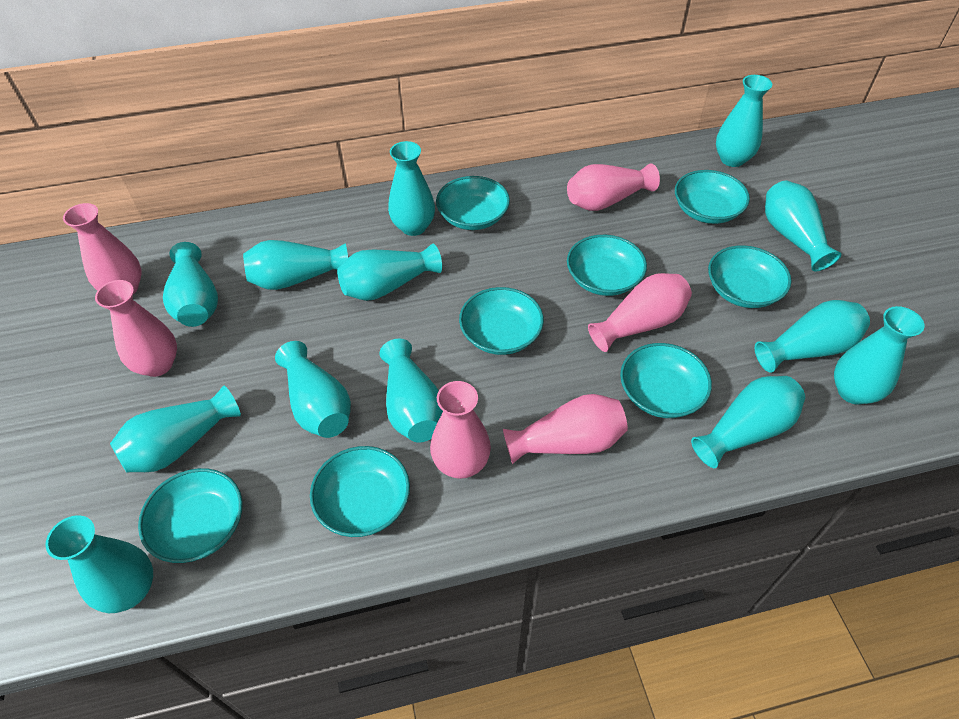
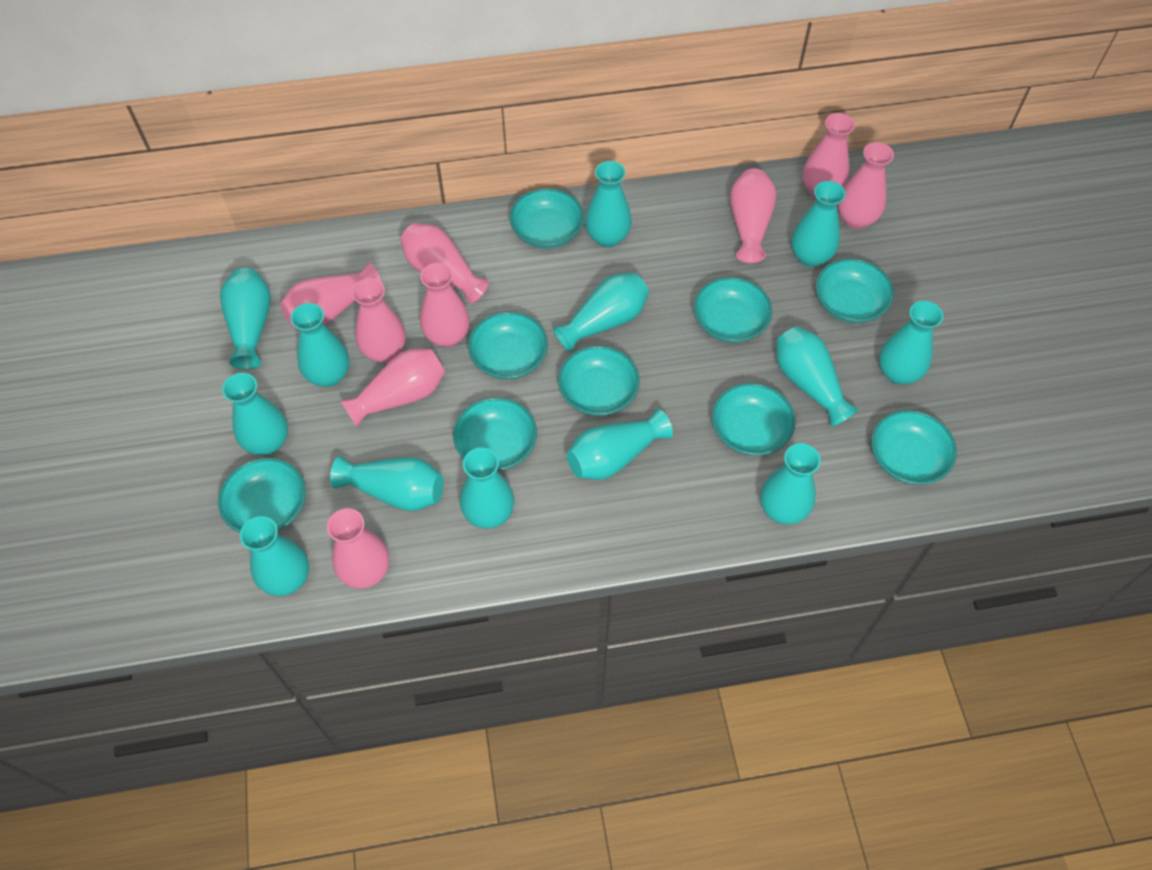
pink vase: [63,203,141,294] [95,280,177,377] [430,381,491,479] [503,394,628,464] [567,164,660,211] [588,273,692,352] = 6 -> [280,263,382,327] [327,508,389,589] [340,349,445,427] [352,278,406,363] [400,223,489,304] [420,263,470,347] [730,168,777,263] [803,113,855,199] [838,142,894,229] = 9
turquoise bowl: [138,468,243,563] [310,446,410,537] [436,176,510,230] [459,287,544,355] [567,235,647,296] [620,343,712,418] [675,170,750,224] [708,245,792,308] = 8 -> [218,458,306,533] [453,397,537,471] [468,311,548,379] [509,188,584,248] [558,346,640,416] [693,277,772,343] [712,383,796,456] [816,259,894,323] [871,410,957,485] = 9

